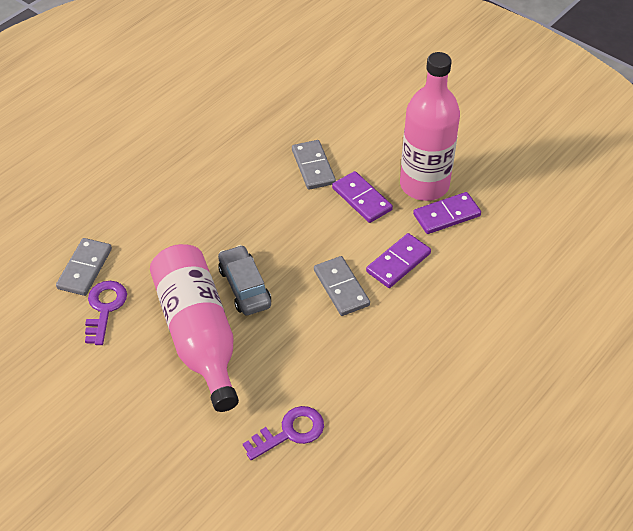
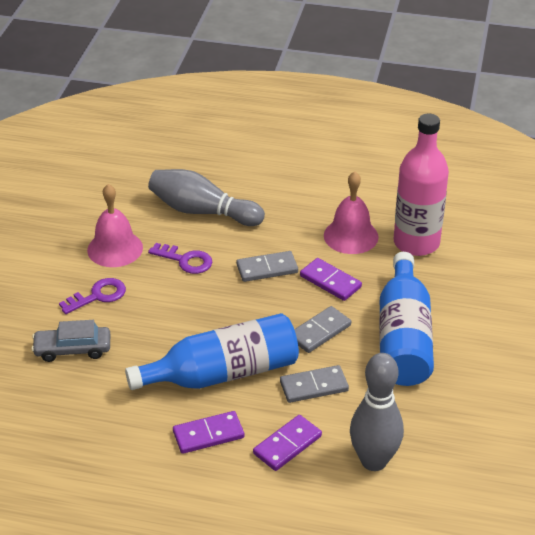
blue bottle: none = 0 -> [125,313,299,390] [379,252,434,386] = 2
grey bowling pin: none = 0 -> [148,169,265,226] [350,353,404,471] = 2
pink bell: none = 0 -> [87,184,143,267] [324,171,379,254] = 2
pink bottle: [150,244,239,412] [400,52,460,201] = 2 -> [394,114,449,256] = 1

